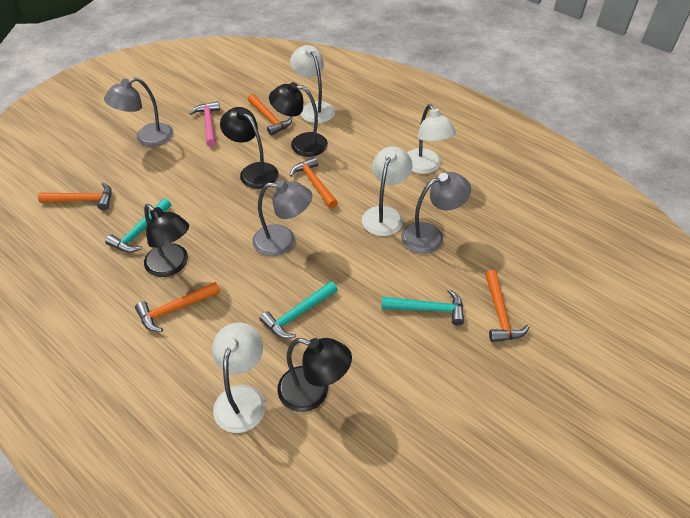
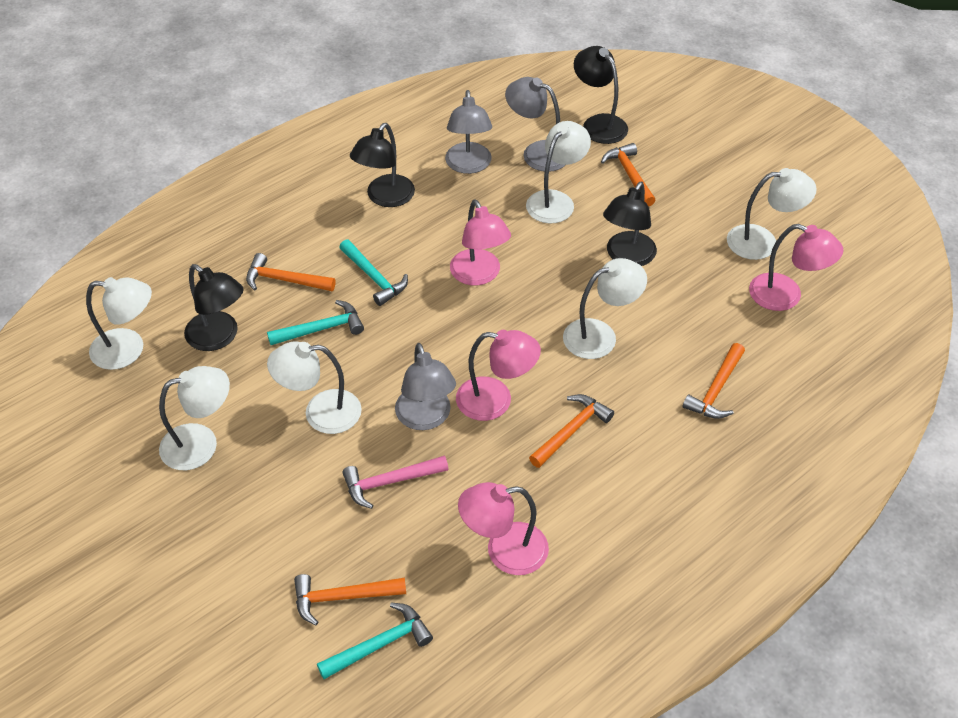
pink lamp: none = 0 -> [450,200,511,285] [456,330,541,421] [458,482,549,575] [749,224,843,311] = 4
white lamp: [212,323,266,433] [290,45,335,123] [362,146,412,236] [407,104,456,174] = 4 -> [86,277,152,370] [159,366,230,470] [267,341,362,434] [526,121,591,223] [563,258,647,359] [727,168,817,260] = 6

